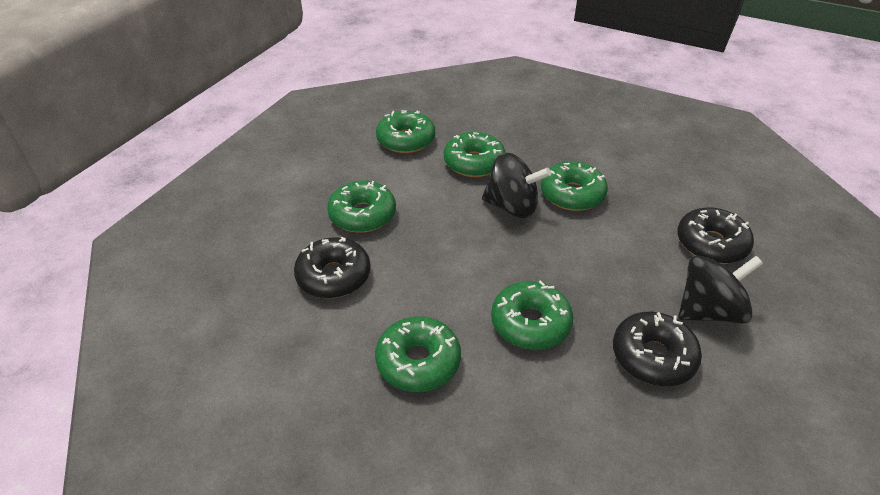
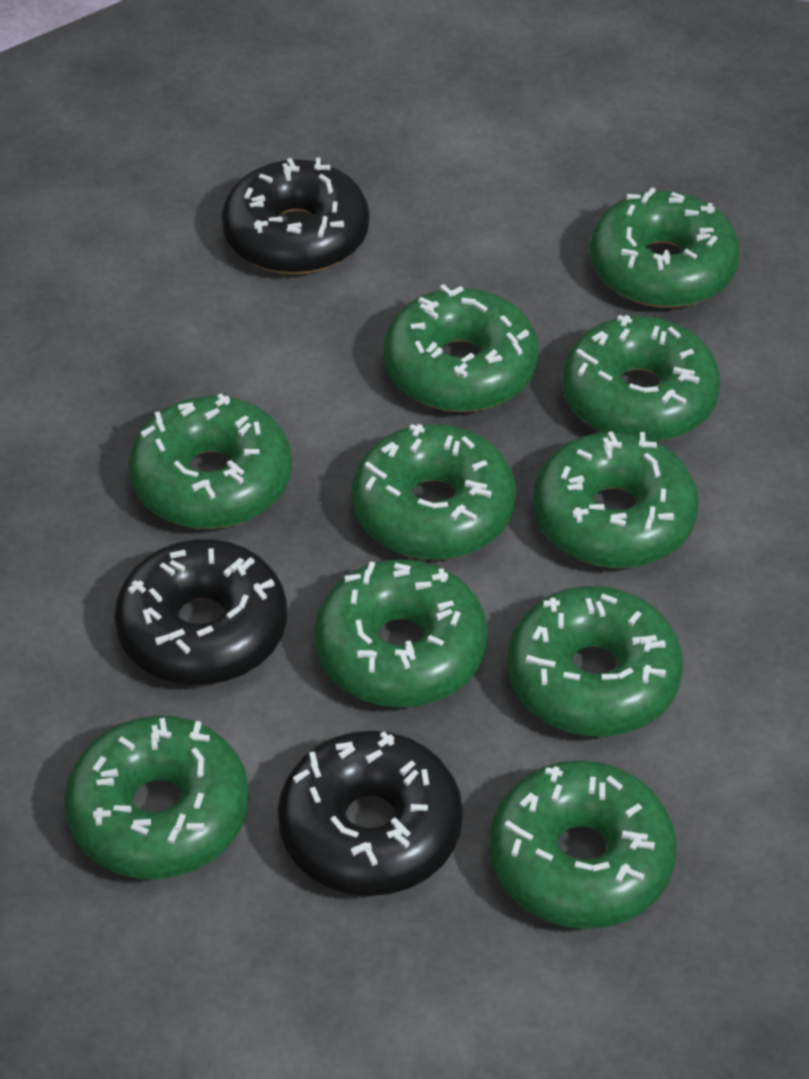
black spinning top: [482,152,551,218] [678,255,763,323] = 2 -> none = 0
green donut: [327,180,396,233] [375,316,461,392] [376,110,435,153] [444,132,505,177] [491,280,573,350] [541,161,608,211] = 6 -> [64,716,249,879] [128,394,292,529] [314,559,488,707] [352,424,516,560] [383,284,539,412] [489,760,677,929] [508,586,683,737] [533,431,699,568] [562,315,720,442] [590,187,740,308] = 10

